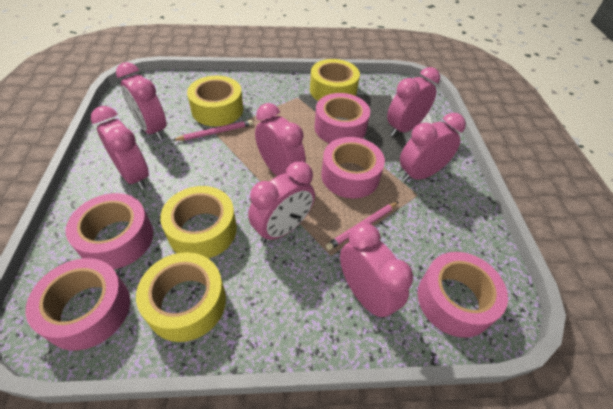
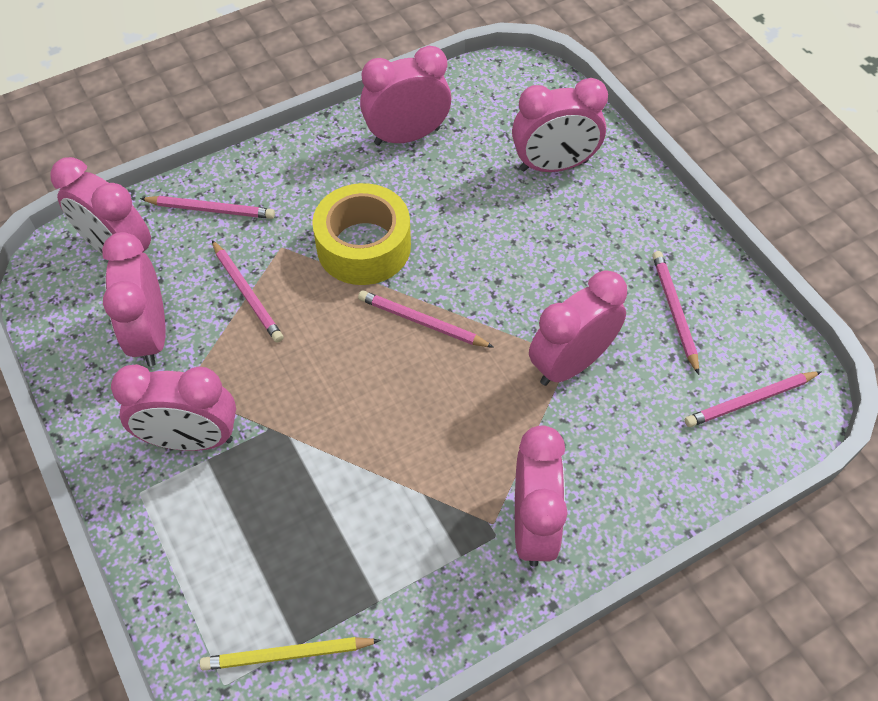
pink pencil: [172,120,253,141] [325,202,399,250] = 2 -> [140,196,275,219] [212,240,284,343] [358,290,494,348] [652,251,699,375] [685,371,822,427] = 5
pink tape: [25,258,130,351] [66,193,153,269] [314,93,370,143] [321,137,385,199] [418,252,508,338] = 5 -> none = 0
yellow pencil: none = 0 -> [200,637,381,671] = 1
yellow tape: [136,252,226,342] [160,186,237,259] [187,76,243,126] [310,59,360,101] = 4 -> [312,183,411,285] = 1

